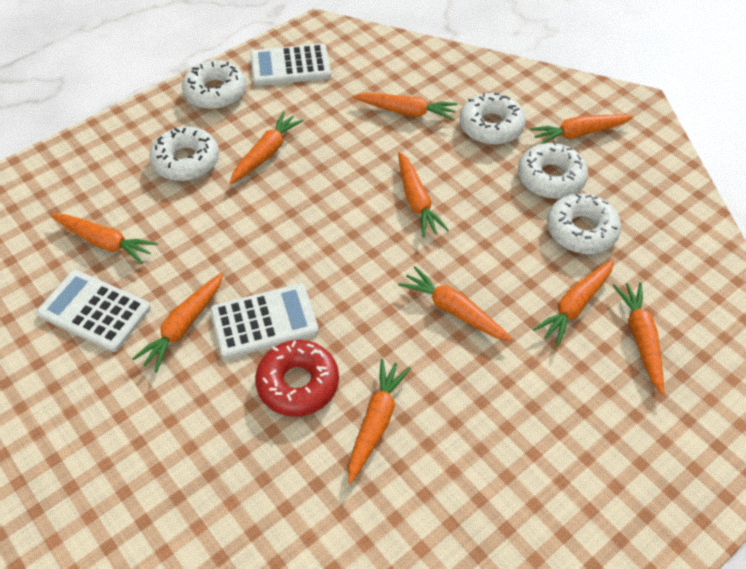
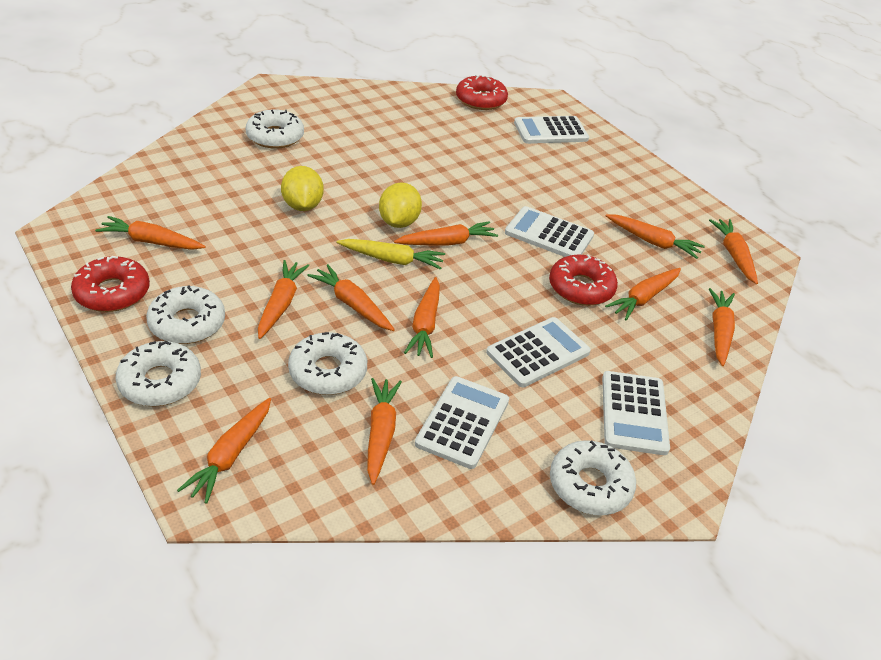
orange carrot: [51,214,157,264] [132,273,224,373] [229,111,304,184] [348,359,411,484] [353,93,457,120] [398,152,449,237] [398,266,512,341] [530,114,633,144] [533,259,614,346] [613,282,664,395] = 10 -> [95,216,206,250] [177,398,271,504] [258,260,309,339] [307,264,395,331] [367,378,402,485] [394,221,498,246] [404,277,440,358] [605,268,681,320] [606,214,705,259] [709,219,758,284] [709,288,735,366] = 11
red donut: [255,340,339,417] = 1 -> [71,256,150,312] [456,75,508,110] [549,254,618,306] = 3
white calculator: [37,270,151,352] [210,283,319,359] [250,44,331,86] = 3 -> [415,376,509,469] [486,317,591,387] [505,206,594,257] [514,116,589,144] [602,371,670,455] = 5
yellow carrot: none = 0 -> [337,239,445,270] = 1
yellow lemon: none = 0 -> [281,166,324,211] [379,182,422,228] = 2

